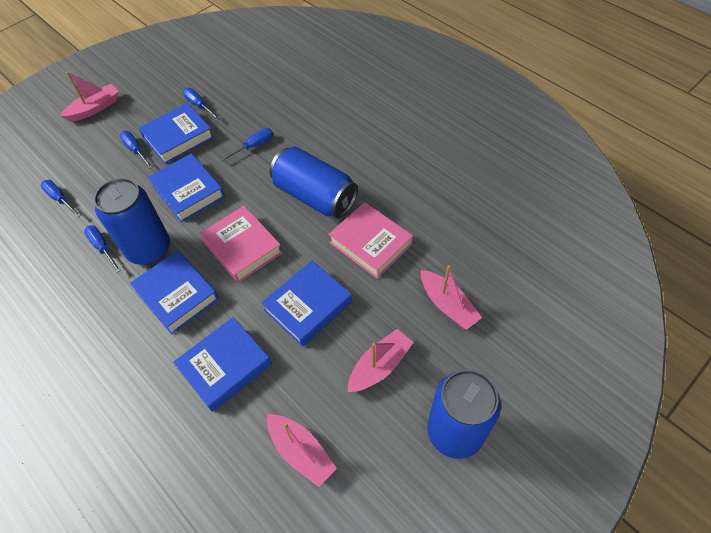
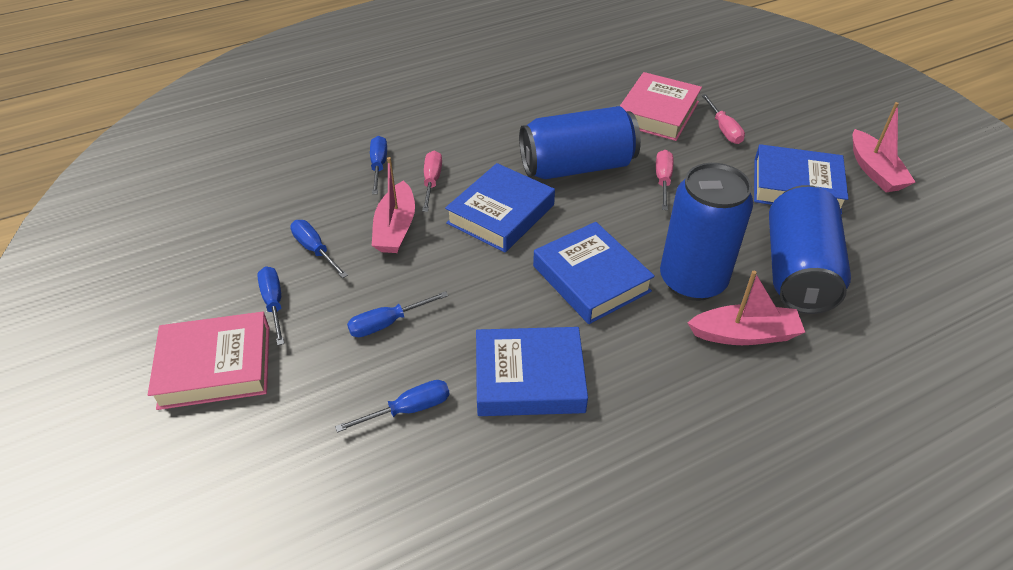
blue book: [130,251,219,334] [139,103,214,164] [148,153,225,223] [173,317,272,412] [261,261,352,347] = 5 -> [445,163,555,253] [476,327,588,416] [533,222,655,324] [754,144,848,215] = 4
pink boat: [60,71,119,122] [267,414,337,487] [347,329,414,392] [421,265,482,330] = 4 -> [372,157,415,253] [688,271,805,345] [853,102,916,192] = 3
pink screwdriver: none = 0 -> [422,151,442,212] [656,150,673,210] [701,94,745,144] = 3

